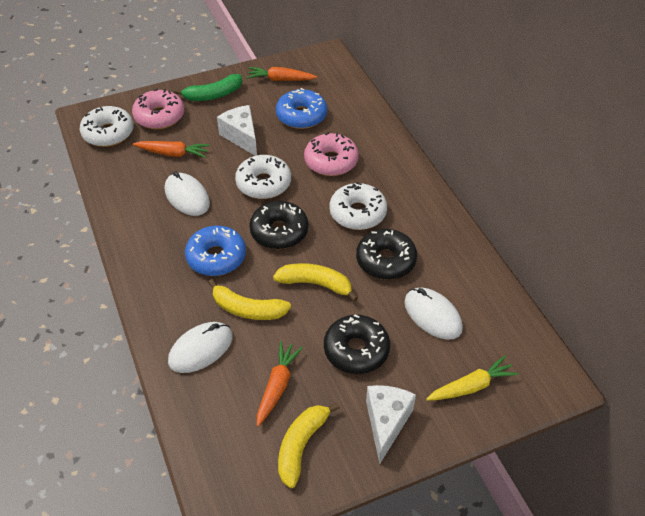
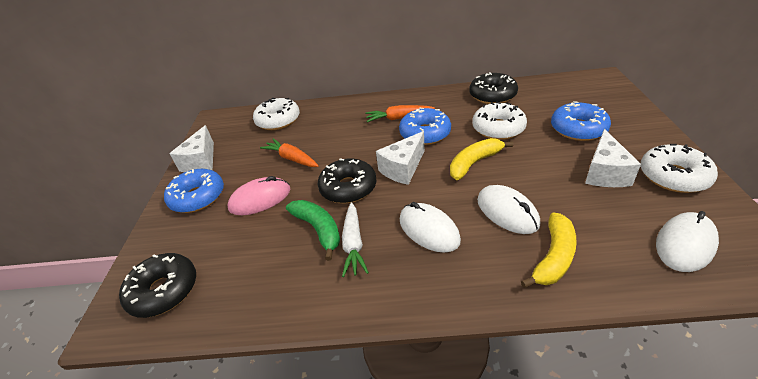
blue donut: [185,226,246,276] [276,88,327,129] = 2 -> [164,169,224,213] [399,108,451,145] [551,101,611,141] = 3
orange carrot: [133,141,210,158] [246,67,317,81] [257,341,303,427] = 3 -> [260,138,319,167] [365,105,435,122] = 2
pink donut: [132,88,184,129] [304,132,359,176] = 2 -> none = 0
pink mouse: none = 0 -> [228,176,291,215] = 1
white carrot: none = 0 -> [342,202,369,277] = 1
white cheese: [217,105,257,156] [366,385,416,464] = 2 -> [169,125,214,172] [376,131,425,185] [585,129,641,187] = 3
yellow banana: [208,279,291,320] [273,263,358,302] [278,403,340,488] = 3 -> [450,138,514,180] [521,212,577,288] = 2
yellow carrot: [426,356,518,401] = 1 -> none = 0

